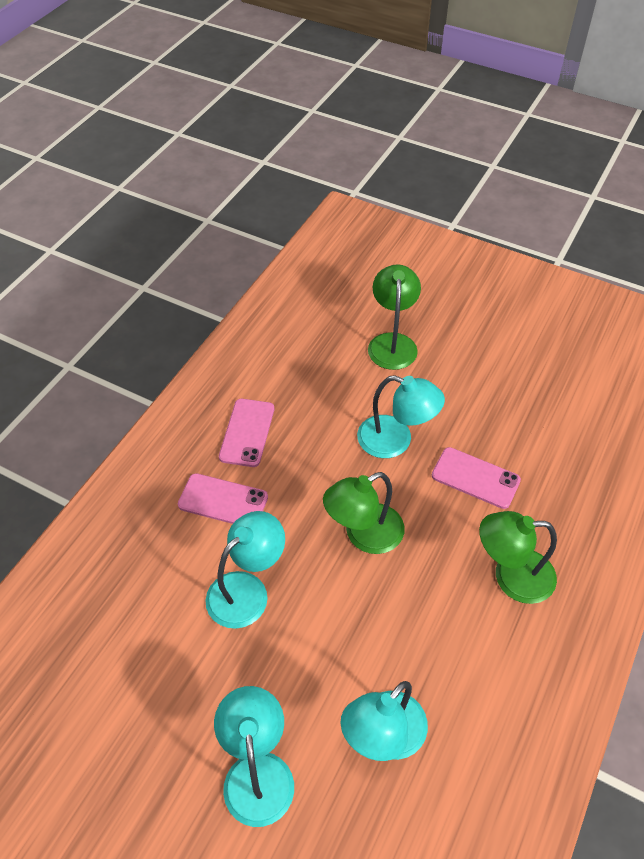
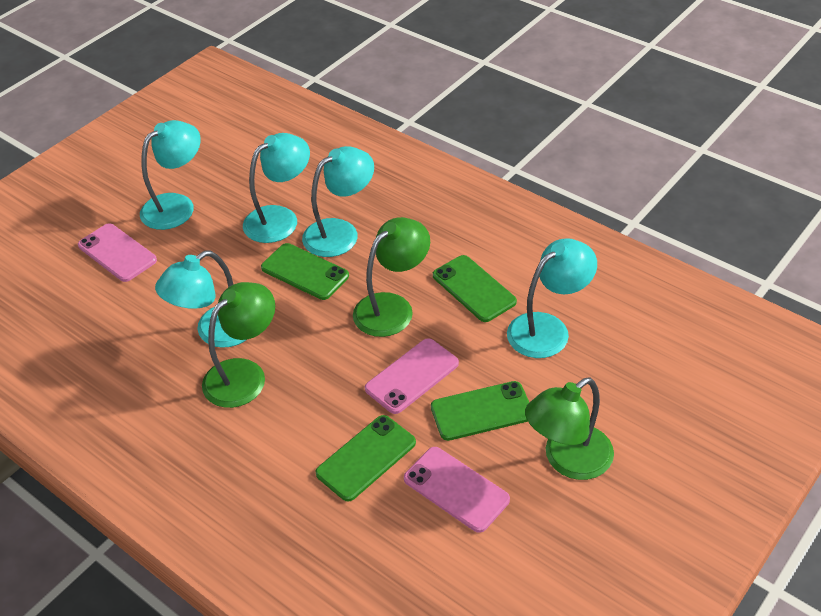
green phone: none = 0 -> [261,243,349,300] [315,415,416,502] [431,381,529,441] [433,255,517,322] = 4
turquoise lamp: [205,511,285,629] [214,686,294,827] [341,681,428,761] [357,375,445,458] = 4 -> [140,120,201,230] [155,251,246,348] [243,133,310,243] [302,146,374,257] [507,238,597,358] = 5

